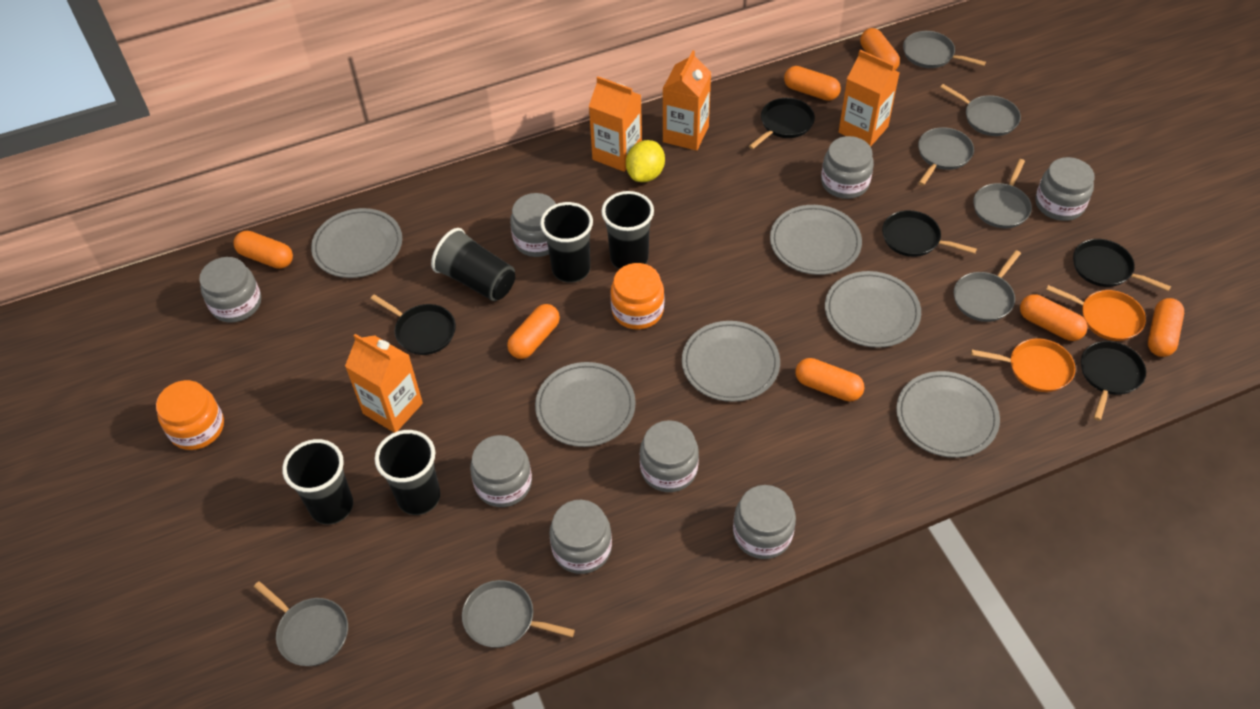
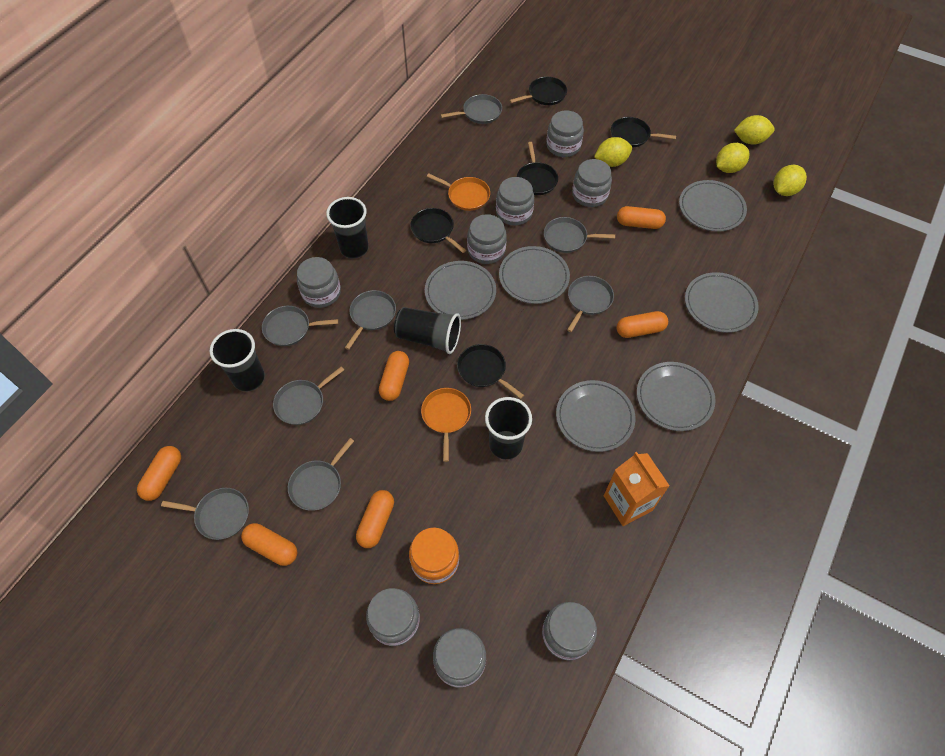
black cup: [282,439,353,525] [375,430,440,515] [431,228,515,301] [540,202,593,283] [601,191,654,269] = 5 -> [210,329,265,392] [326,197,369,259] [394,307,461,354] [485,397,532,460] = 4
grey pan: [254,581,348,666] [462,580,575,648] [903,31,986,68] [918,127,974,186] [940,84,1021,136] [954,250,1021,322] [973,159,1032,228] = 7 -> [161,488,249,540] [262,306,338,346] [273,366,344,425] [288,438,354,511] [345,290,396,350] [441,94,502,124] [544,217,615,253] [567,276,614,332] = 8
orange capsule: [234,231,293,269] [507,304,560,359] [784,66,841,101] [795,358,864,402] [860,28,900,70] [1020,294,1087,341] [1148,298,1184,357] = 7 -> [137,446,181,501] [241,523,297,566] [356,490,394,548] [379,351,409,401] [617,206,666,229] [617,311,668,338] = 6
orange carton: [345,334,423,433] [589,76,642,172] [663,50,711,151] [839,50,900,147] = 4 -> [604,452,670,526] = 1
orange jar: [156,380,224,450] [610,263,664,330] = 2 -> [409,527,459,584] = 1
yellow lemon: [626,140,665,182] = 1 -> [594,137,632,167] [716,143,749,173] [734,115,774,145] [773,165,807,196] = 4

